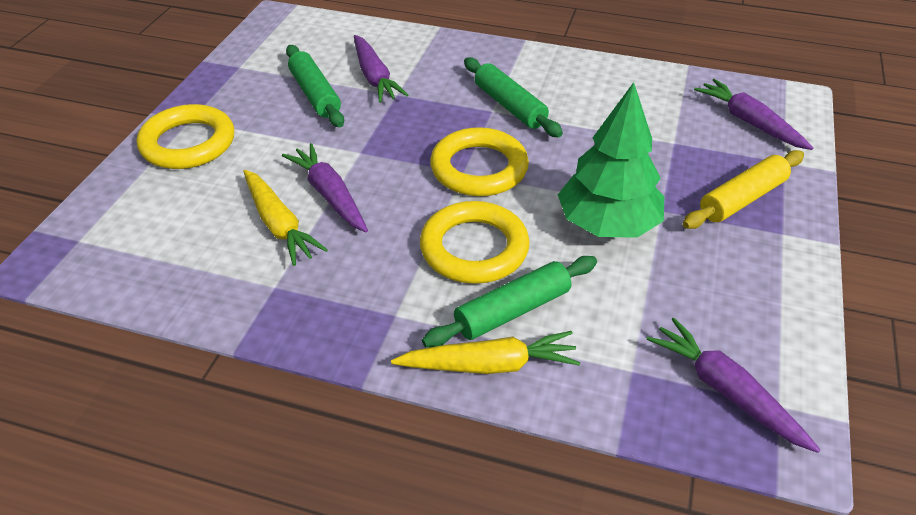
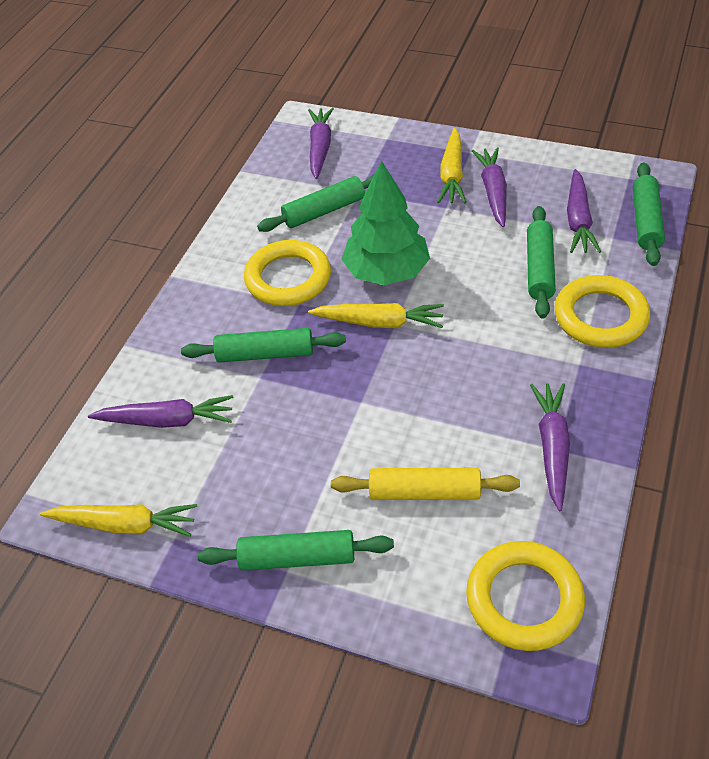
green rolling pin: [286,45,344,127] [422,256,597,348] [464,57,563,137] = 3 -> [181,328,346,363] [198,530,394,571] [257,175,374,232] [527,206,556,319] [633,162,665,266] = 5
purple carrot: [282,143,368,233] [354,35,408,103] [647,318,820,453] [694,79,813,150] = 4 -> [88,395,234,428] [308,108,334,179] [472,147,507,227] [530,383,570,511] [567,169,601,253] = 5
yellow carrot: [243,170,328,266] [391,331,580,374] = 2 -> [40,504,197,537] [308,303,444,328] [438,128,466,203] = 3

